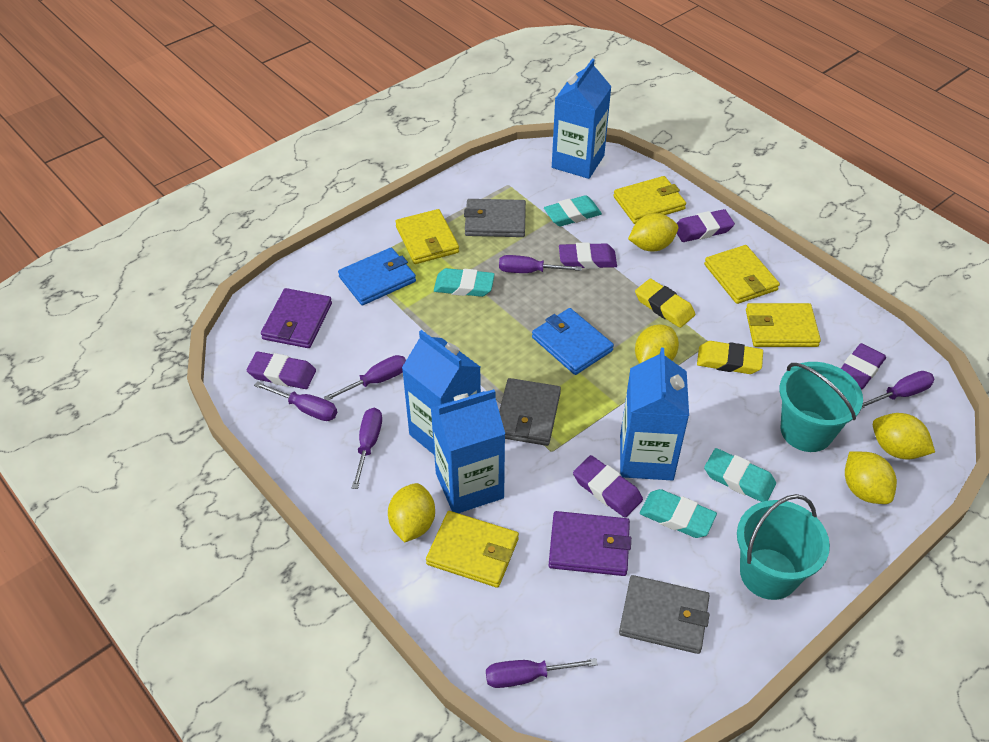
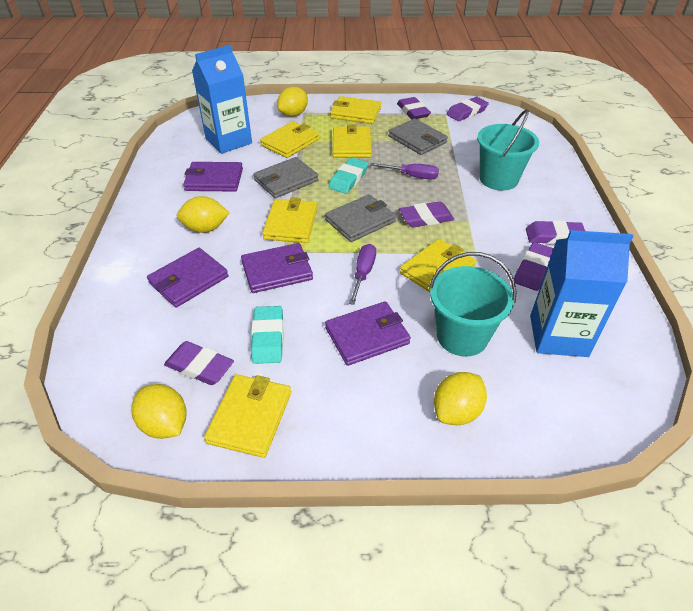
blue carton: [402,330,481,455] [431,389,505,513] [552,58,612,179] [620,348,689,481] = 4 -> [192,45,252,154] [530,230,633,357] = 2
blue wallet: [338,247,416,306] [532,308,614,375] = 2 -> none = 0
purple eraser: [247,351,316,389] [559,243,617,269] [573,455,643,518] [677,209,735,242] [841,343,886,390] = 5 -> [164,341,234,385] [397,97,431,119] [399,201,454,227] [446,97,489,121] [514,242,554,291] [526,220,585,244] = 6
purple screwdriver: [254,381,337,421] [324,355,406,401] [352,408,382,489] [486,658,598,688] [499,255,582,273] [861,371,934,409] = 6 -> [349,244,376,305] [370,163,439,179] = 2
purple wallet: [261,288,332,348] [549,511,631,576] = 2 -> [147,248,228,308] [183,162,243,192] [241,243,313,293] [325,301,411,366] = 4
turquoise eraser: [434,268,495,297] [544,195,602,226] [640,489,717,538] [704,448,776,502] = 4 -> [251,306,284,364] [329,158,369,194] = 2
yellow eraser: [635,279,695,328] [697,341,763,374] = 2 -> none = 0
yellow lemon: [388,483,435,543] [628,213,678,251] [635,324,679,364] [845,451,897,504] [873,413,935,459] = 5 -> [132,384,187,439] [177,196,229,233] [277,87,308,117] [434,372,487,425] = 4
yellow wallet: [395,209,459,264] [426,511,519,588] [613,176,686,224] [704,245,780,304] [746,303,821,347] = 5 -> [204,374,291,458] [260,121,319,158] [262,197,317,243] [330,96,381,124] [333,124,372,158] [400,239,477,292] = 6

